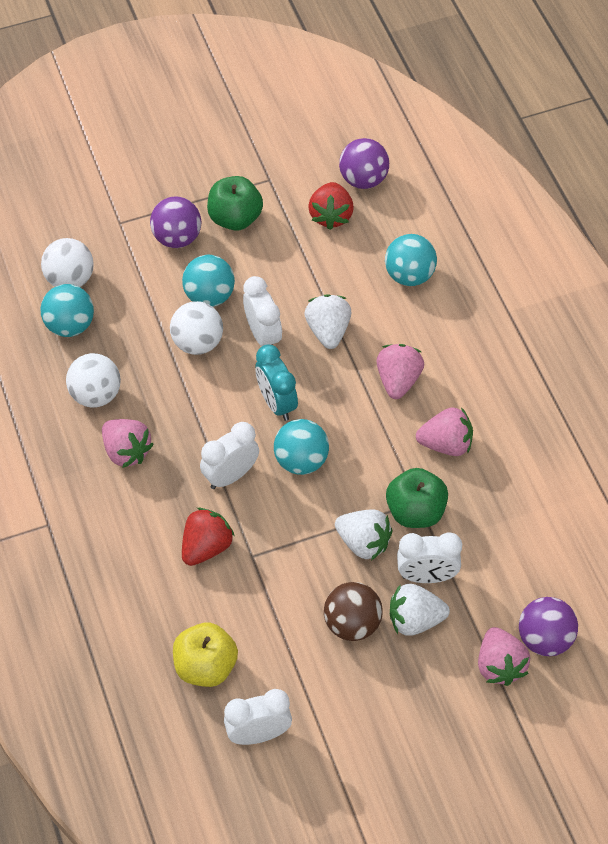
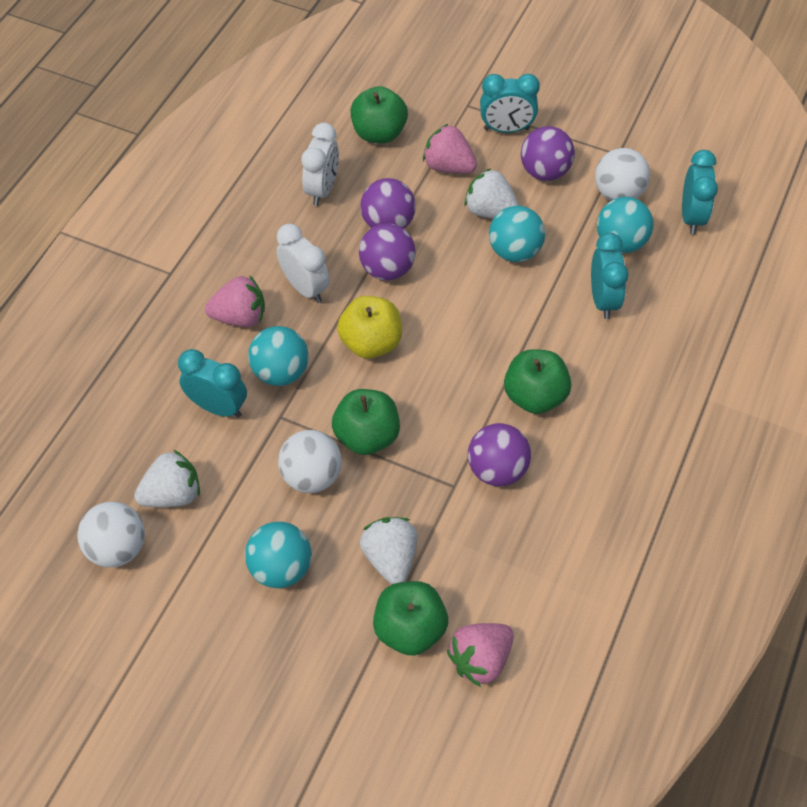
brown ball: [324,582,383,641] = 1 -> none = 0
green apple: [207,176,263,231] [386,468,448,528] = 2 -> [332,389,400,455] [350,86,408,143] [373,581,448,656] [504,349,571,414] = 4
pink strawberry: [102,419,154,468] [377,344,424,399] [416,407,473,456] [478,627,530,686] = 4 -> [205,275,265,327] [423,124,477,173] [447,623,514,687] = 3
purple ball: [150,196,201,248] [339,138,389,189] [519,597,578,656] = 3 -> [359,223,416,281] [360,178,416,229] [468,423,531,486] [521,126,575,181] = 4
red strawberry: [182,508,235,566] [308,182,354,230] = 2 -> none = 0
turquoise clock: [255,344,298,421] = 1 -> [178,349,247,418] [480,74,540,133] [591,233,629,319] [682,150,718,234] = 4
white clock: [200,422,259,489] [224,689,292,745] [243,276,282,346] [397,532,462,583] = 4 -> [276,224,330,303] [302,123,339,206] = 2

